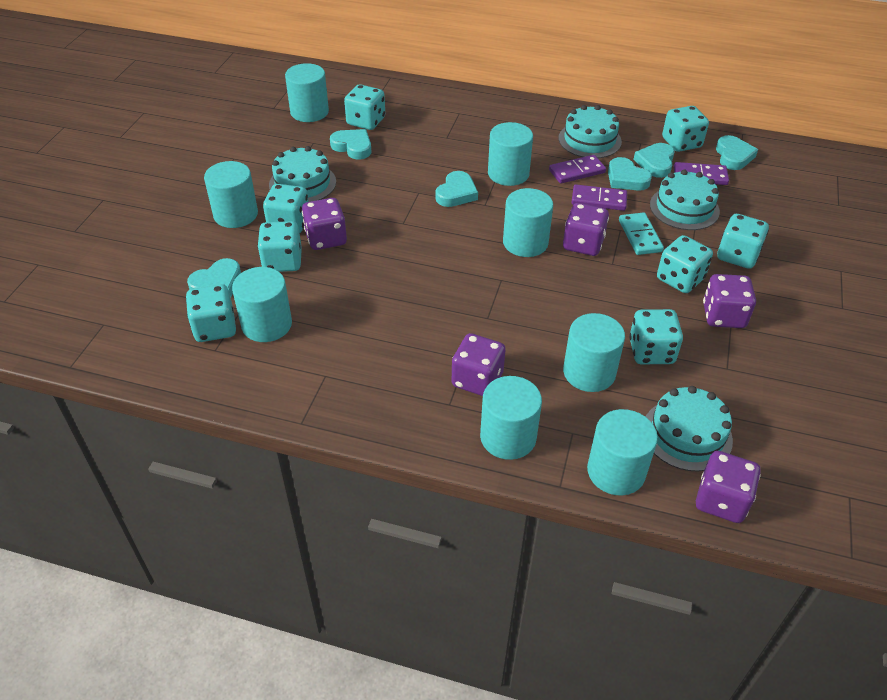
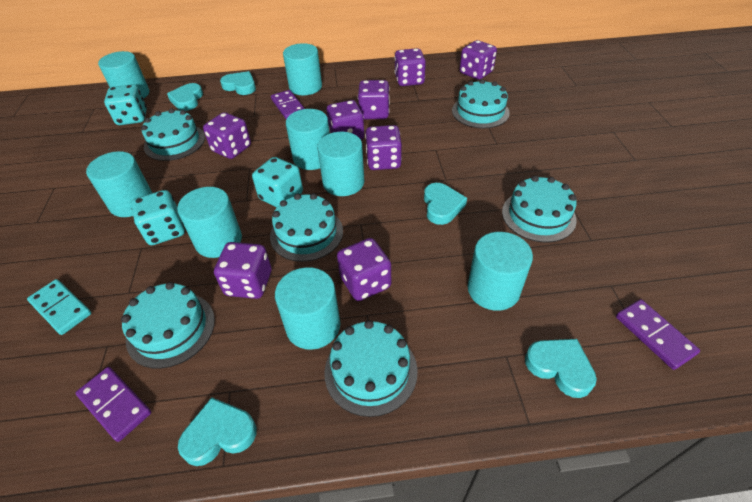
purple dice: [302,198,347,250] [452,333,506,396] [563,203,609,256] [696,451,761,523] [703,274,756,328] = 5 -> [203,112,251,159] [214,242,272,299] [327,100,364,140] [337,238,391,301] [358,80,390,119] [365,125,402,170] [394,48,426,86] [460,40,497,80] = 8
turquoise cake: [269,146,336,202] [559,105,622,158] [646,386,733,472] [650,169,720,230] = 4 -> [121,282,215,369] [141,108,205,161] [270,193,343,262] [325,320,418,417] [452,79,510,128] [502,176,577,242] = 6
turquoise dice: [186,284,236,342] [257,221,302,272] [263,184,309,233] [344,84,385,130] [629,309,683,364] [657,235,713,293] [662,106,709,152] [717,214,769,269] = 8 -> [104,84,147,125] [131,190,185,245] [252,157,303,207] = 3
turquoise heart: [187,258,241,297] [330,129,371,159] [436,171,478,207] [608,157,652,191] [633,143,675,178] [716,135,758,170] = 6 -> [167,83,203,111] [178,397,257,466] [220,71,256,95] [424,183,467,225] [525,339,597,398] = 5

